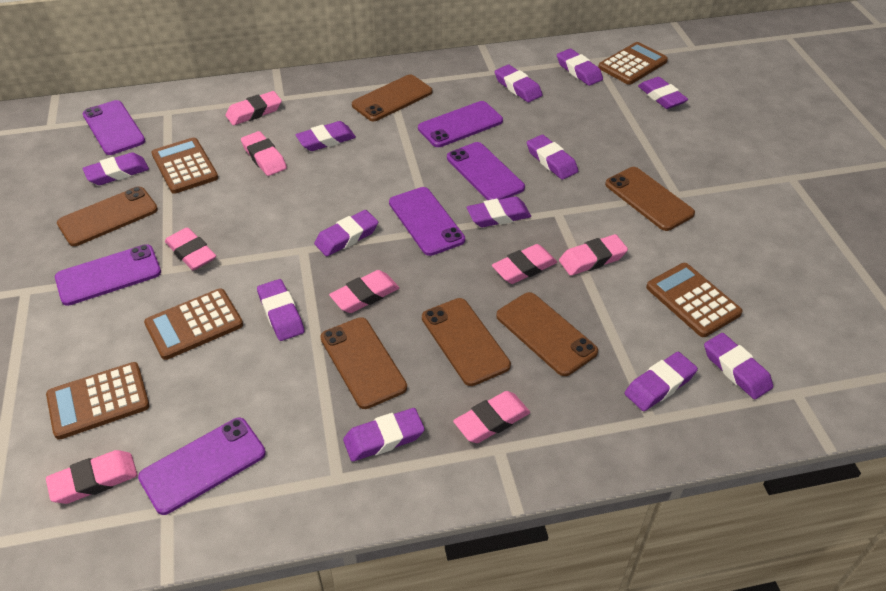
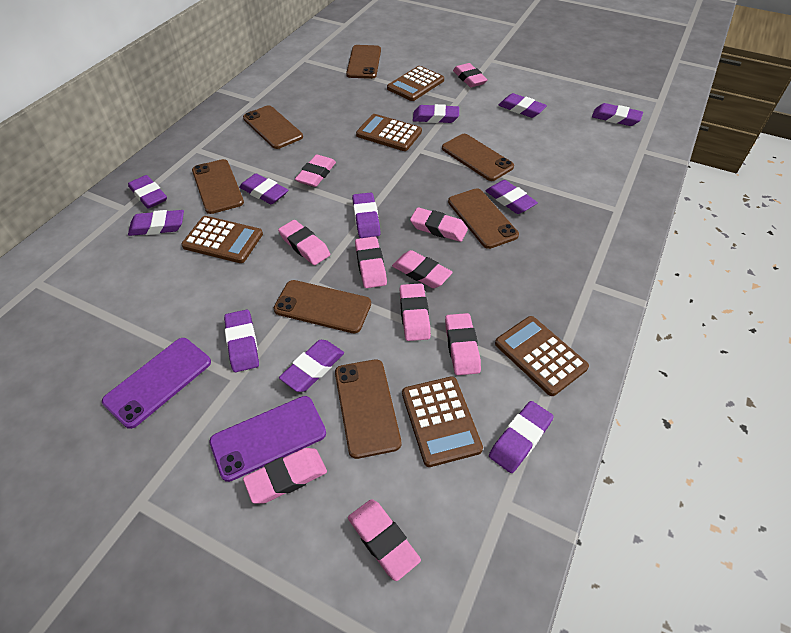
brown phone: [57,187,158,246] [320,317,407,409] [352,74,432,121] [422,298,511,386] [496,292,598,376] [605,167,695,231] = 6 -> [192,159,244,214] [243,105,303,149] [274,280,371,333] [335,359,401,459] [346,45,381,79] [442,134,514,181] [448,188,519,249] = 7
pink eraser: [46,450,138,504] [165,227,216,270] [226,91,282,125] [241,131,287,176] [329,270,399,313] [453,391,530,443] [492,244,557,284] [559,234,628,276] = 8 -> [243,448,327,504] [278,220,330,265] [295,155,336,187] [348,499,421,581] [355,236,387,288] [392,250,453,288] [400,283,431,341] [410,207,468,242] [445,313,481,375] [453,63,488,87] = 10
purple eraser: [82,152,149,185] [257,279,305,341] [295,121,356,151] [314,210,378,257] [343,408,425,462] [467,196,531,227] [495,65,543,102] [527,135,578,180] [557,49,603,86] [625,352,698,411] [638,77,688,109] [704,333,773,400] = 12 -> [128,175,167,209] [128,210,184,236] [224,310,259,372] [239,173,288,204] [279,340,344,392] [352,193,381,238] [413,104,459,123] [485,180,538,214] [489,401,554,473] [498,93,547,118] [592,103,643,126] = 11
purple phone: [55,244,161,306] [83,100,145,155] [138,418,266,515] [389,187,465,256] [418,101,503,147] [447,142,525,200] = 6 -> [102,338,211,429] [209,396,326,482] = 2

